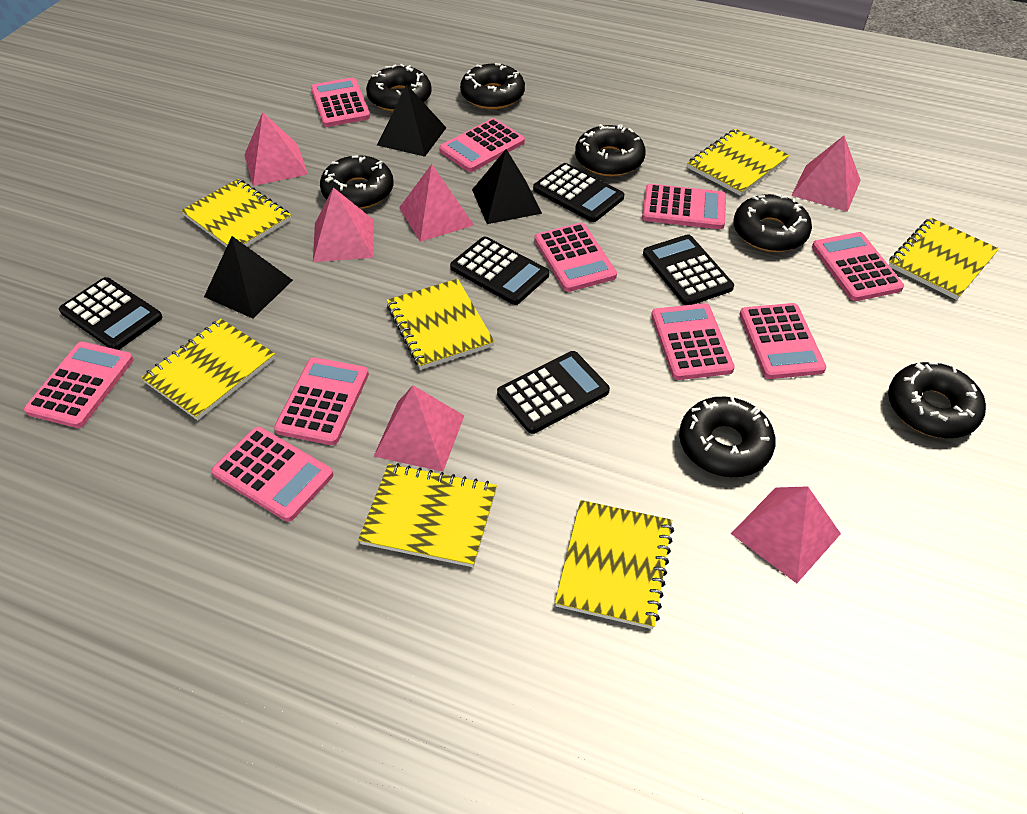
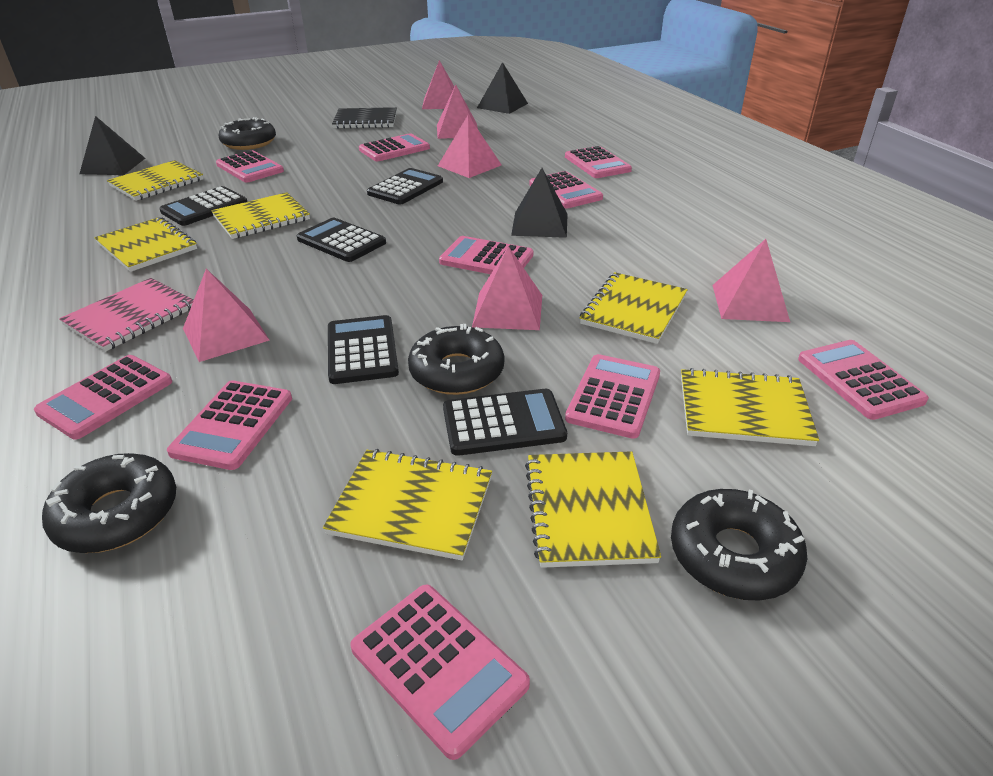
black donut: [320,155,393,209] [366,64,432,112] [460,63,525,109] [575,124,646,176] [679,397,776,477] [734,193,812,252] [888,361,986,438] = 7 -> [42,453,176,553] [218,117,276,150] [408,324,504,395] [671,489,807,600] = 4
black notebook: none = 0 -> [332,107,397,129] = 1
pink notebook: none = 0 -> [59,278,194,352] = 1

